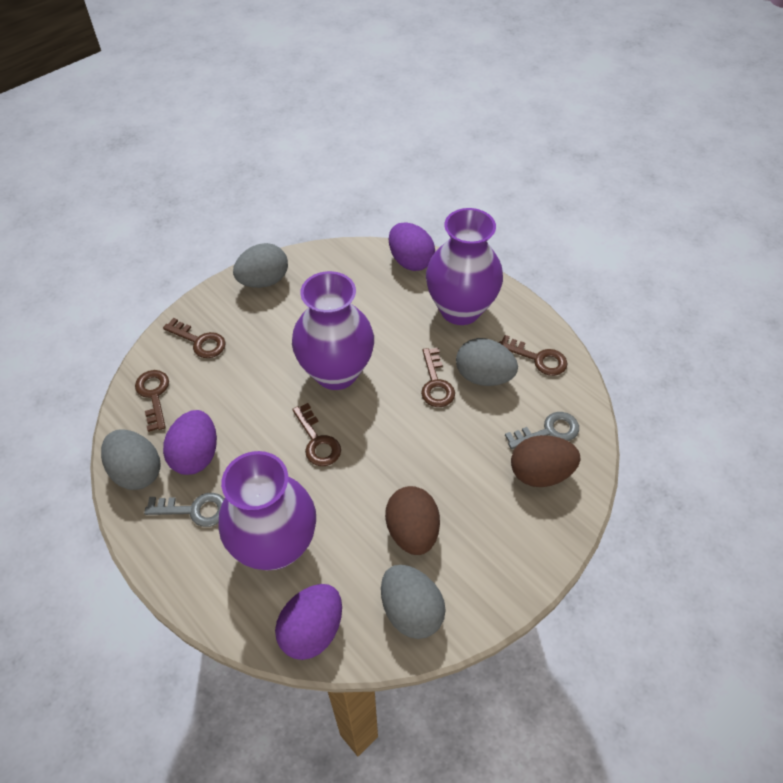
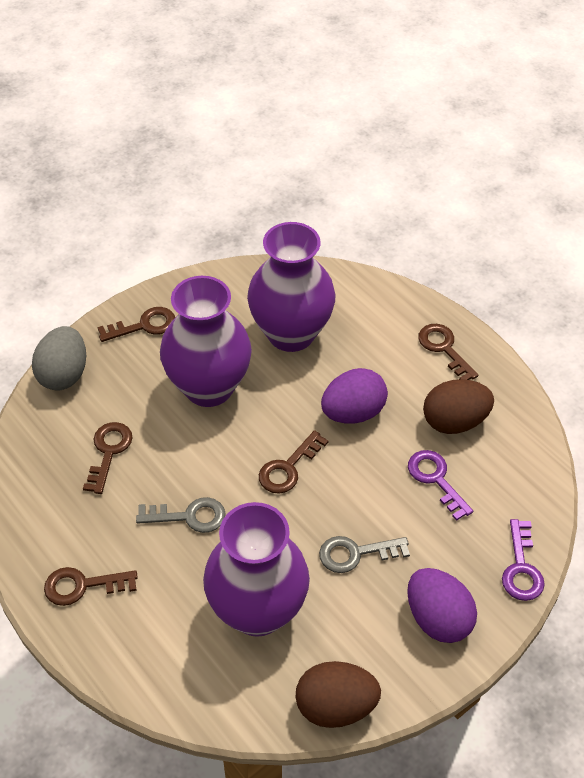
grey egg: [101,430,161,490] [233,243,288,288] [381,565,446,639] [456,338,518,386] = 4 -> [32,326,86,391] = 1
purple egg: [163,410,217,475] [275,584,342,660] [389,222,435,271] = 3 -> [321,368,388,424] [407,568,477,643] = 2
purple key: none = 0 -> [408,450,473,521] [502,519,545,601] = 2

